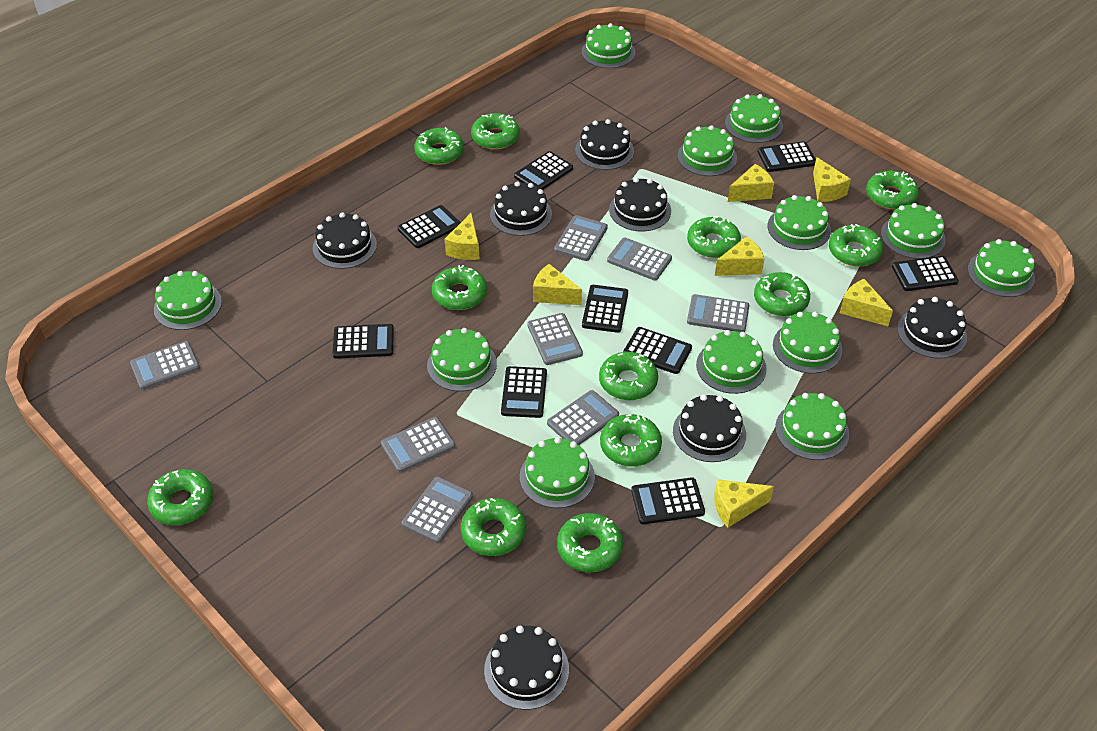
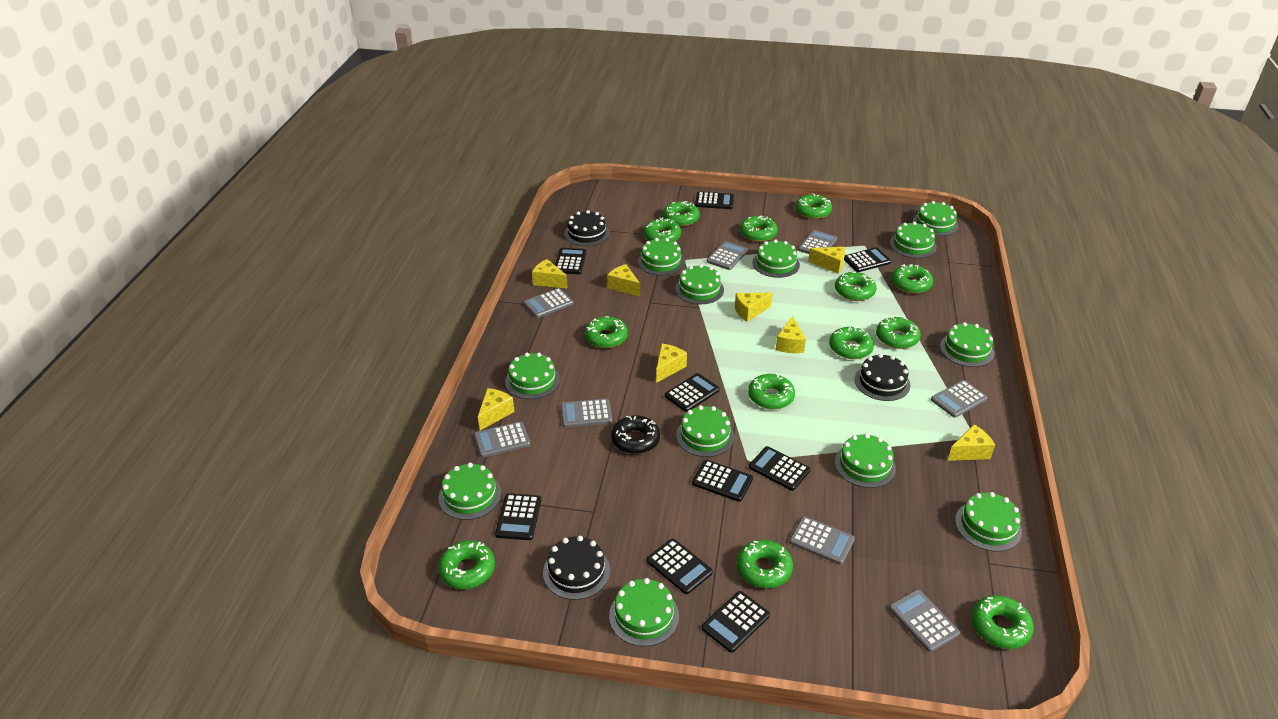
black cake: [313,212,377,269] [484,626,569,710] [490,181,552,236] [575,119,634,170] [609,177,671,231] [673,394,746,462] [897,297,967,359] = 7 -> [543,536,610,600] [564,210,609,246] [855,354,911,401] = 3
black donut: none = 0 -> [611,415,660,454] = 1
green donut: [147,469,213,525] [414,127,464,165] [432,265,487,310] [461,498,526,556] [471,113,520,149] [557,513,623,572] [599,352,658,400] [600,414,662,467] [687,216,741,258] [754,272,810,316] [829,224,883,266] [866,171,919,210] = 12 -> [438,541,495,589] [585,316,628,348] [644,217,681,242] [663,201,700,226] [737,540,793,588] [740,215,778,242] [748,373,795,409] [795,193,832,219] [829,326,874,359] [835,272,876,301] [876,316,921,349] [892,264,933,294] [971,595,1034,649] = 13
yellow cheese: [444,213,480,260] [533,264,582,305] [714,479,774,528] [715,236,765,276] [728,164,774,202] [813,157,851,202] [840,279,893,326] = 7 -> [478,388,514,430] [532,259,568,289] [607,264,640,297] [656,344,687,383] [735,293,772,322] [776,316,806,353] [808,247,845,274] [948,425,995,461] = 8

